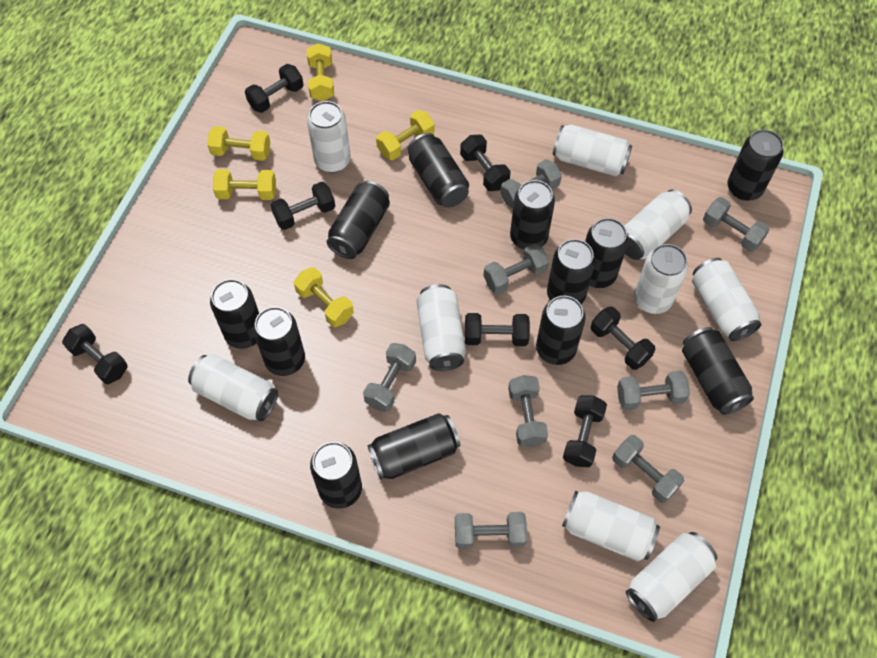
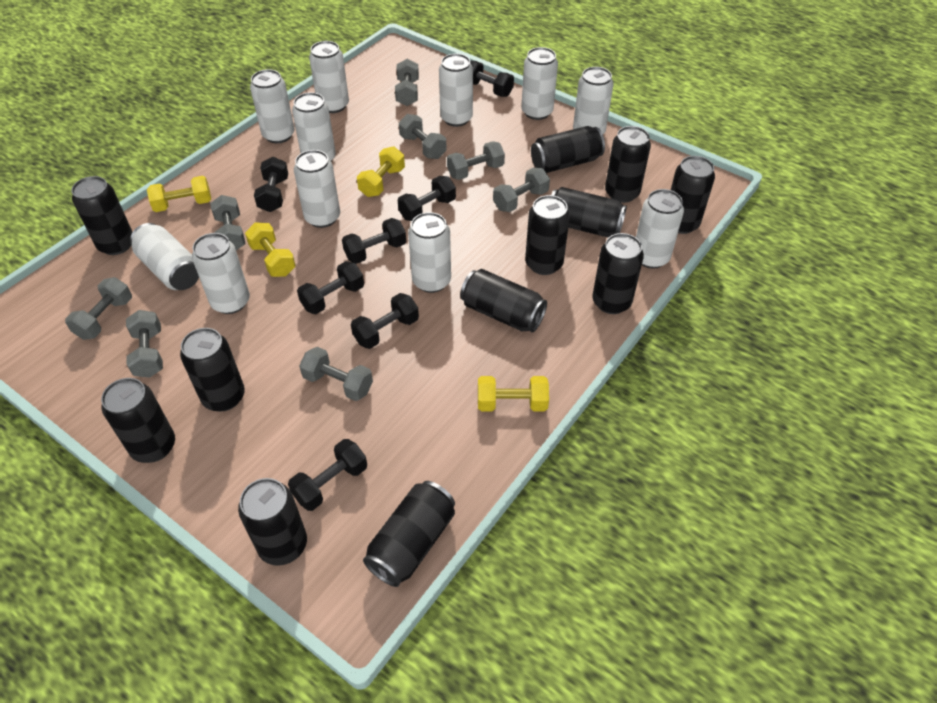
white can: [188,354,278,422] [307,101,351,173] [417,284,466,371] [553,124,632,176] [562,491,660,561] [625,189,692,260] [626,532,717,622] [634,244,688,314] [692,258,762,341] = 9 -> [130,223,199,290] [192,233,250,314] [250,69,295,143] [292,92,336,162] [294,150,340,228] [309,41,349,113] [408,212,451,293] [439,54,473,127] [521,47,558,120] [573,67,614,134] [636,189,684,268] = 11
yellow dumbbell: [207,126,270,161] [213,169,276,200] [294,267,354,327] [307,43,334,101] [376,110,434,160] = 5 -> [147,176,211,212] [245,223,296,277] [357,146,405,197] [478,376,549,411] = 4

